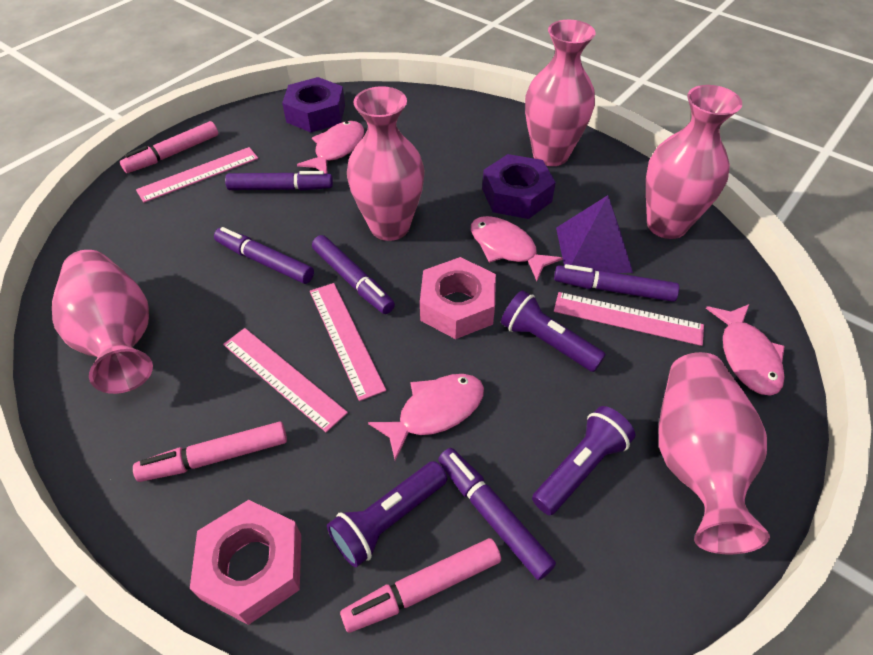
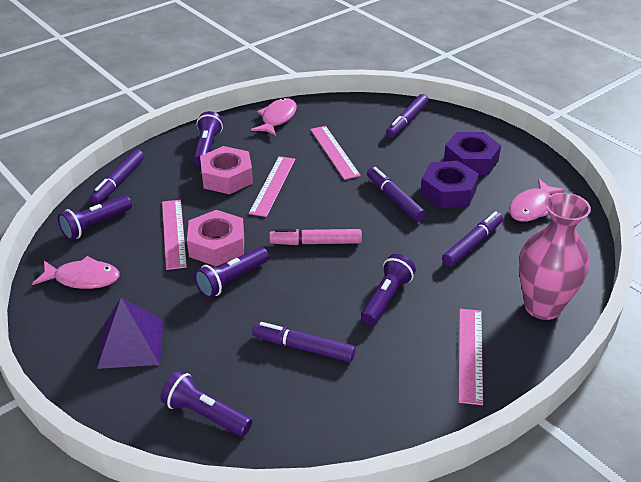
pink fish: [297,121,364,174] [368,374,484,461] [471,216,563,281] [706,304,785,396] = 4 -> [32,256,120,289] [251,98,297,136] [509,178,565,222] = 3
pink marker: [120,121,218,173] [133,421,287,482] [340,538,501,633] = 3 -> [269,229,362,245] = 1
pink vase: [52,250,153,394] [347,86,425,241] [525,20,596,166] [646,85,742,239] [659,352,770,555] = 5 -> [519,192,591,320] = 1
purple flashlight: [327,461,447,568] [501,290,606,372] [532,406,635,515] = 3 -> [58,195,132,240] [160,370,252,436] [193,111,223,166] [194,247,269,298] [361,254,416,325] = 5

